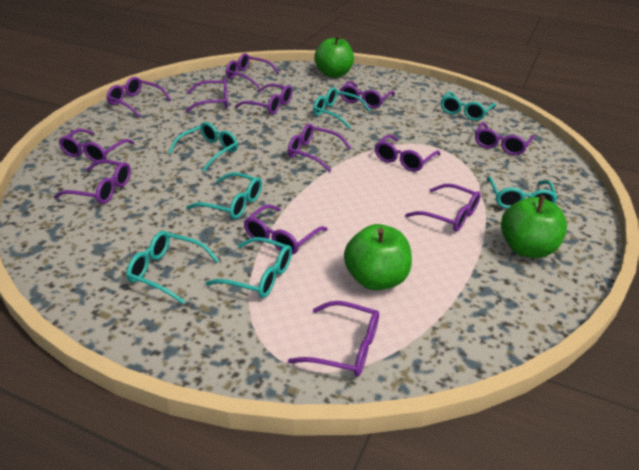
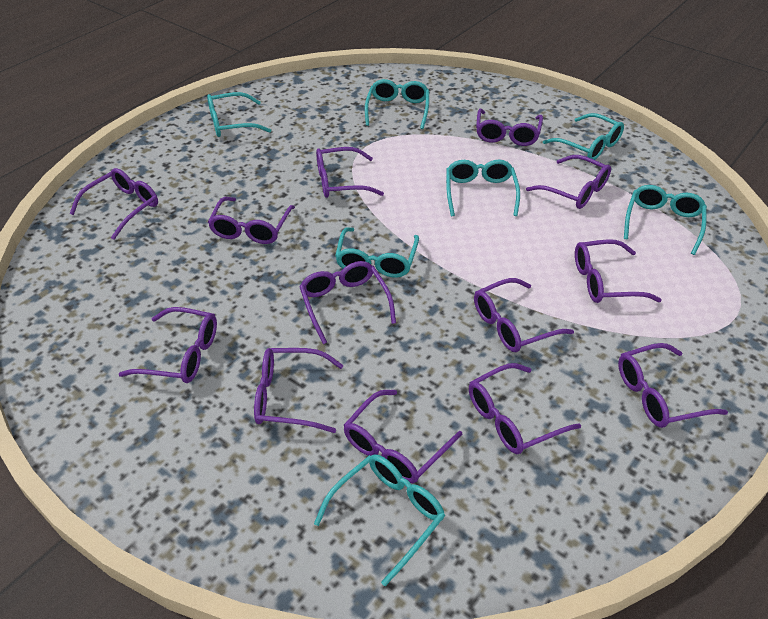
green apple: [314,35,354,78] [344,224,412,290] [501,195,567,258] = 3 -> none = 0

